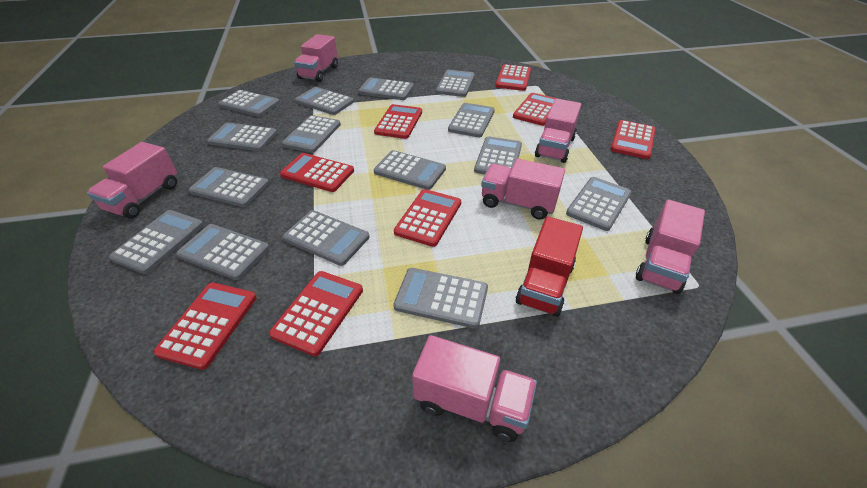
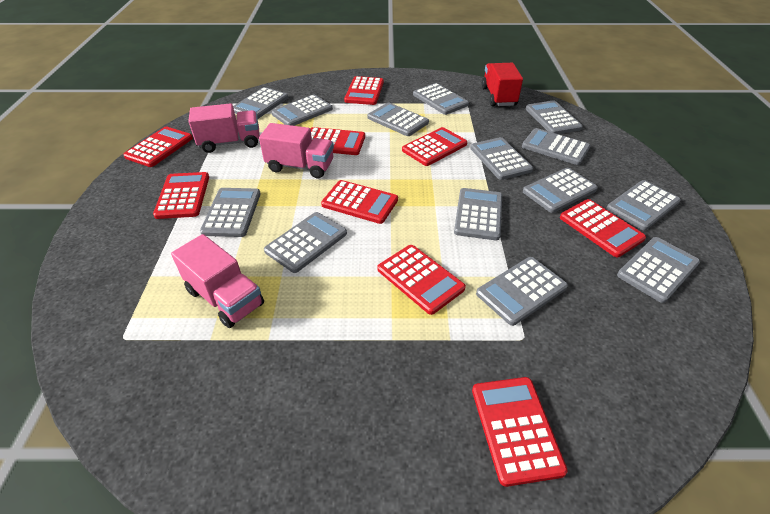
grey calculator: [109,210,204,274] [176,224,269,280] [189,167,269,207] [207,122,277,151] [218,90,280,117] [282,115,341,153] [283,210,369,266] [295,87,354,115] [358,77,414,100] [374,150,446,190] [393,268,488,328] [436,70,475,97] [448,103,495,137] [474,136,522,174] [566,177,632,231] = 15 -> [200,188,261,237] [233,87,288,119] [264,212,347,273] [271,95,333,126] [367,102,429,136] [413,83,469,115] [454,188,502,240] [470,137,533,180] [476,257,568,326] [522,128,591,165] [523,168,598,213] [526,100,583,134] [606,180,681,230] [617,237,700,303] = 14
pink truck: [87,142,177,219] [294,34,338,82] [412,335,537,442] [481,159,565,220] [535,98,582,163] [636,200,705,294] = 6 -> [171,234,264,328] [188,103,260,153] [259,123,334,178] = 3
red calculator: [153,283,256,370] [269,271,363,356] [280,153,354,192] [374,104,422,139] [394,189,461,247] [495,64,531,91] [513,93,558,126] [610,120,656,159] = 8 -> [123,127,193,167] [153,172,209,219] [310,127,365,155] [321,180,398,224] [344,76,384,105] [377,245,466,315] [402,127,467,166] [472,377,568,487] [560,199,646,257] = 9

